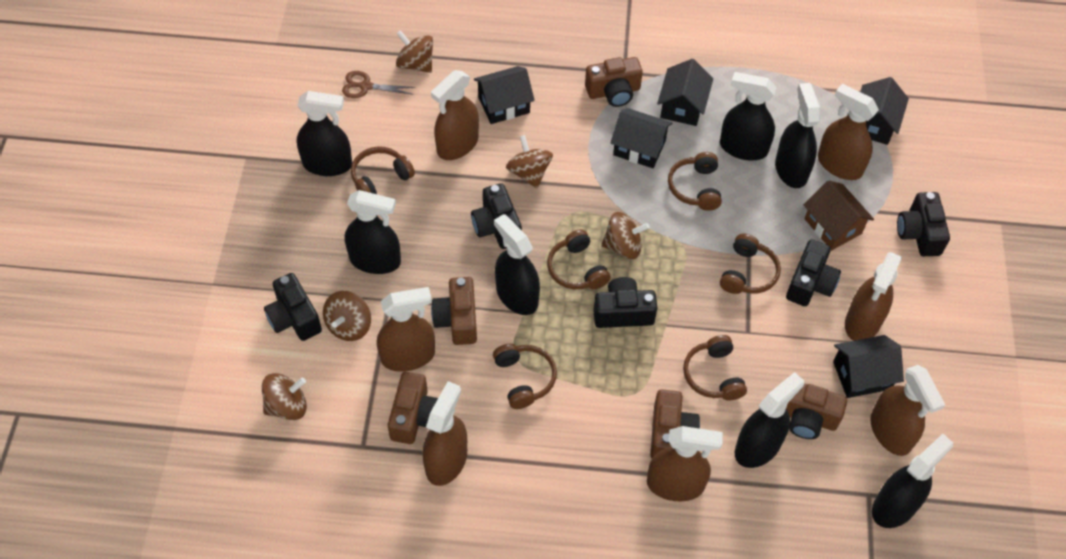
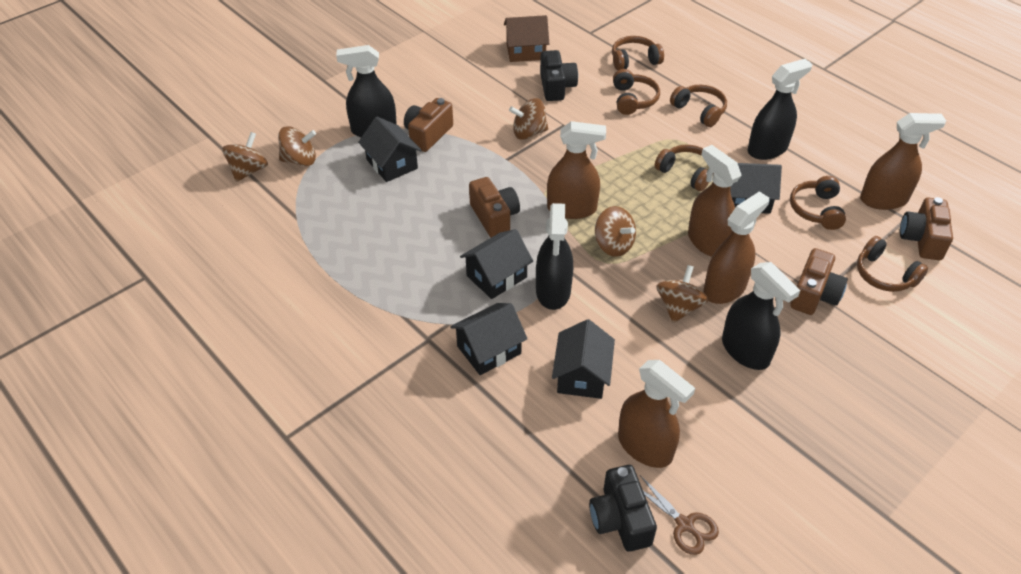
black camera: [264,273,322,341] [471,183,522,249] [593,277,657,328] [786,239,841,306] [897,192,950,256] = 5 -> [540,50,578,101] [589,465,657,552] = 2
black spray bottle: [297,91,352,176] [345,190,401,274] [494,214,540,315] [720,72,777,161] [735,372,804,468] [775,83,821,188] [872,434,953,528] = 7 -> [336,45,397,137] [536,203,573,310] [722,262,800,370] [748,59,812,160] = 4
brown camera: [388,372,438,444] [431,277,477,345] [585,57,643,107] [650,389,700,459] [786,383,847,439] = 5 -> [404,98,453,152] [469,177,520,237] [790,248,848,315] [900,197,953,260] = 4
brown spray bottle: [377,287,435,372] [423,381,467,486] [431,70,479,160] [647,426,723,501] [818,84,879,180] [845,252,902,341] [870,365,945,456] = 7 -> [547,121,606,219] [618,360,695,468] [688,145,741,257] [703,192,769,304] [860,113,946,210] = 5

